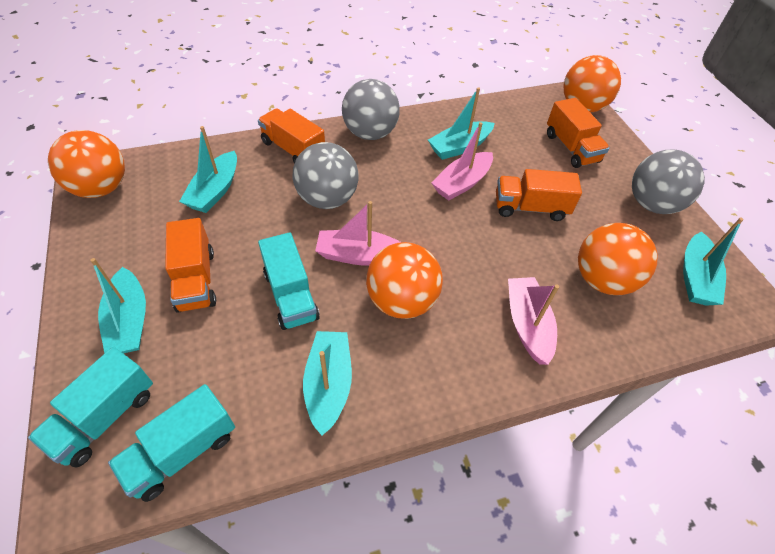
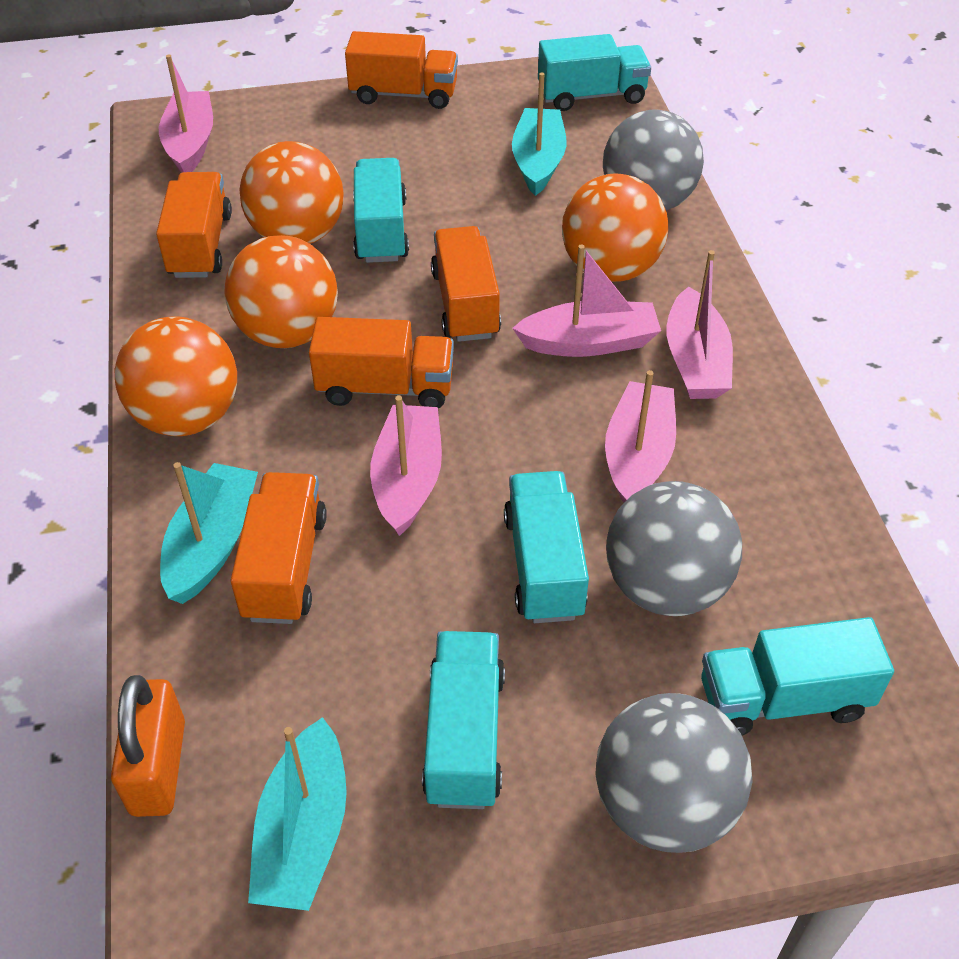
orange padlock: none = 0 -> [111,675,185,817] = 1
orange truck: [165,218,216,313] [258,108,325,164] [496,169,582,221] [547,98,610,168] = 4 -> [156,172,232,278] [230,472,327,624] [309,317,454,408] [345,31,458,109] [431,226,501,342] = 5
pink boat: [315,201,401,266] [431,122,493,201] [508,277,559,365] = 3 -> [159,54,213,173] [370,396,442,536] [512,245,661,357] [605,370,676,503] [667,250,733,399] = 5
turquoise boat: [90,258,146,354] [179,126,237,213] [303,331,352,436] [428,87,495,160] [683,218,744,306] = 5 -> [160,462,258,604] [248,717,347,911] [512,72,567,196] = 3
turquoise truck: [28,347,153,467] [108,384,235,502] [258,232,320,330] = 3 -> [353,158,409,263] [422,631,505,809] [504,471,589,623] [538,34,651,111] [701,617,894,736] = 5

